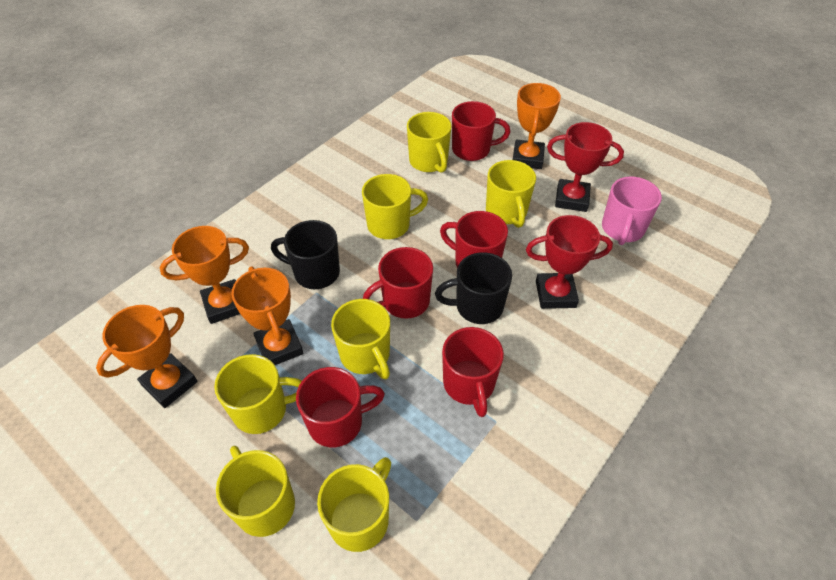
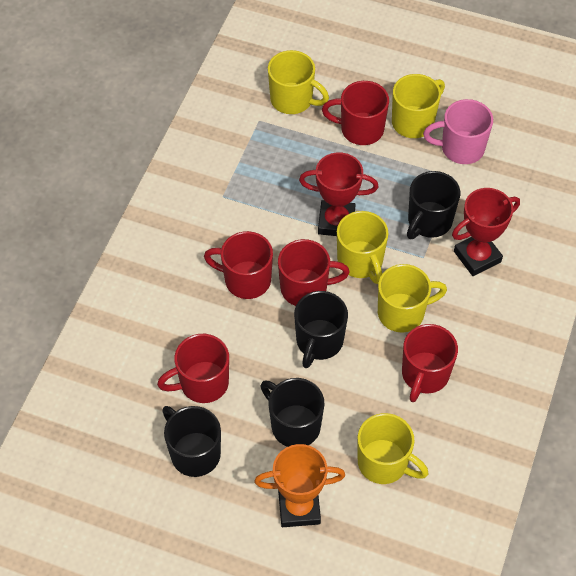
black mug: [271,220,340,289] [435,252,512,324] = 2 -> [162,406,221,477] [260,378,324,447] [294,291,348,368] [407,171,460,239] = 4
orange trophy: [96,305,198,408] [159,226,249,324] [231,266,303,365] [513,83,561,169] = 4 -> [254,444,345,527] = 1
yellow mug: [214,354,302,434] [216,446,295,537] [317,457,391,552] [331,299,390,379] [362,174,428,239] [407,112,452,173] [486,160,536,228] = 7 -> [268,50,329,114] [337,211,388,284] [358,413,429,484] [378,264,447,332] [392,74,445,138] = 5

